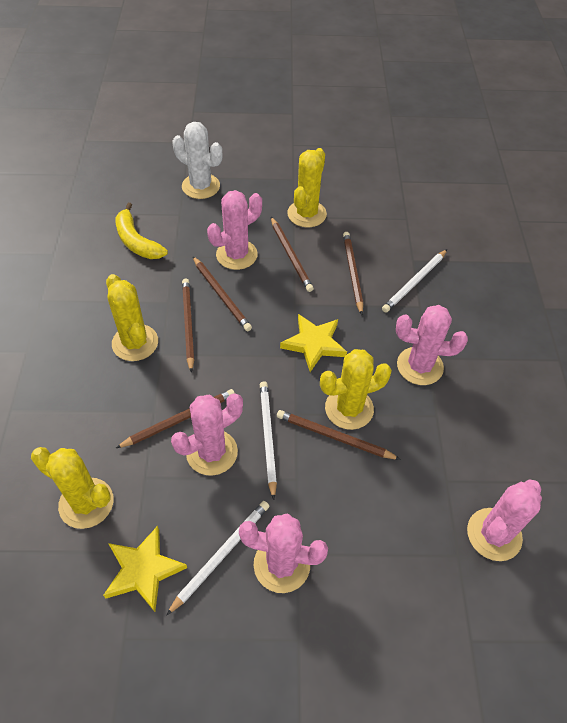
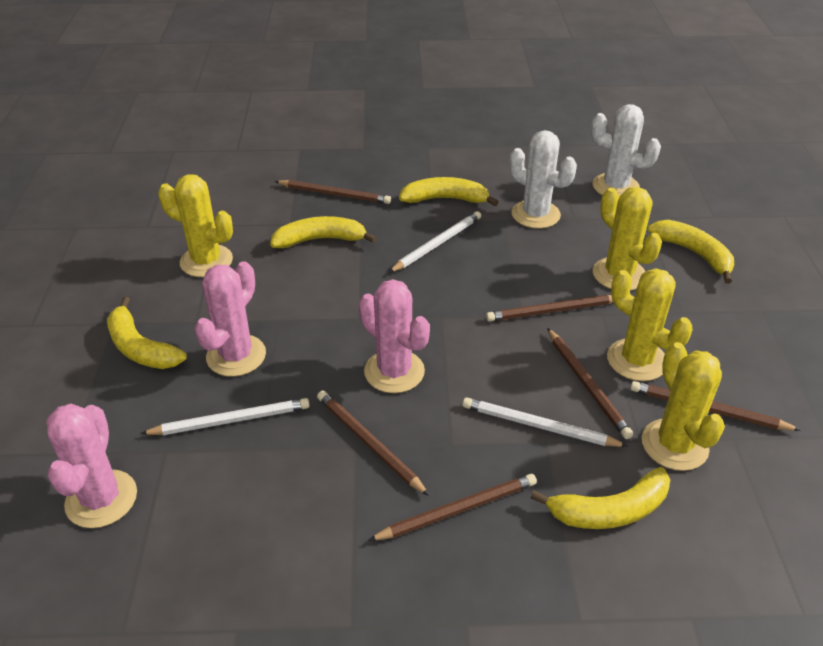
pink cactus: [171,393,243,476] [207,190,262,270] [239,513,328,593] [396,305,468,385] [467,480,542,561] = 5 -> [46,404,137,528] [194,261,266,377] [359,279,430,393] = 3
white cactus: [172,122,222,199] = 1 -> [510,130,577,229] [591,104,661,197] = 2
yellow banana: [115,203,168,259] = 1 -> [107,297,187,369] [270,216,377,248] [399,177,499,206] [531,467,670,529] [647,220,734,284] = 5
yellow star: [103,526,187,612] [280,314,347,372] = 2 -> none = 0

